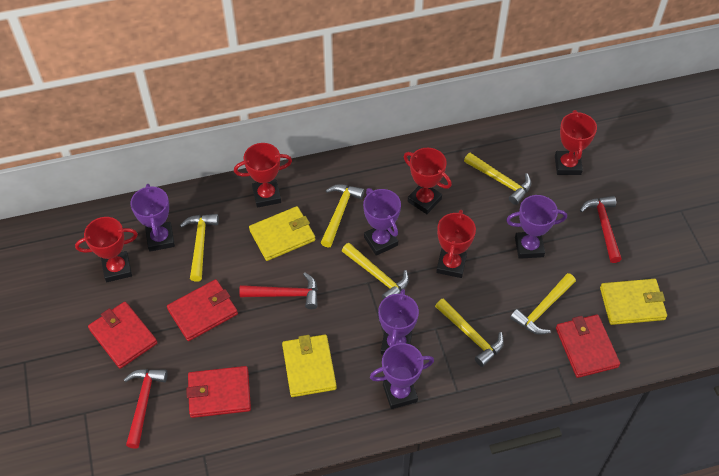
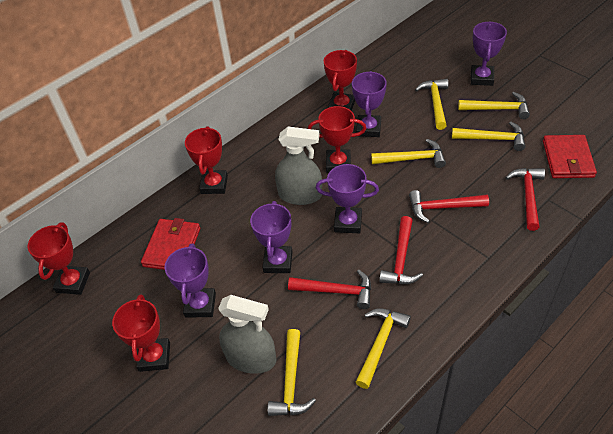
grey spray bottle: none = 0 -> [218,295,277,374] [275,127,322,205] = 2
red hammer: [124,369,168,449] [239,273,318,309] [580,196,622,263] = 3 -> [288,270,371,309] [379,216,423,284] [409,190,489,223] [506,168,545,231] = 4
red wallet: [88,302,157,369] [167,279,238,341] [186,366,251,418] [556,314,620,378] = 4 -> [141,218,200,270] [543,135,597,178] = 2
yellow wallet: [249,206,315,261] [282,335,337,397] [600,279,667,325] = 3 -> none = 0

